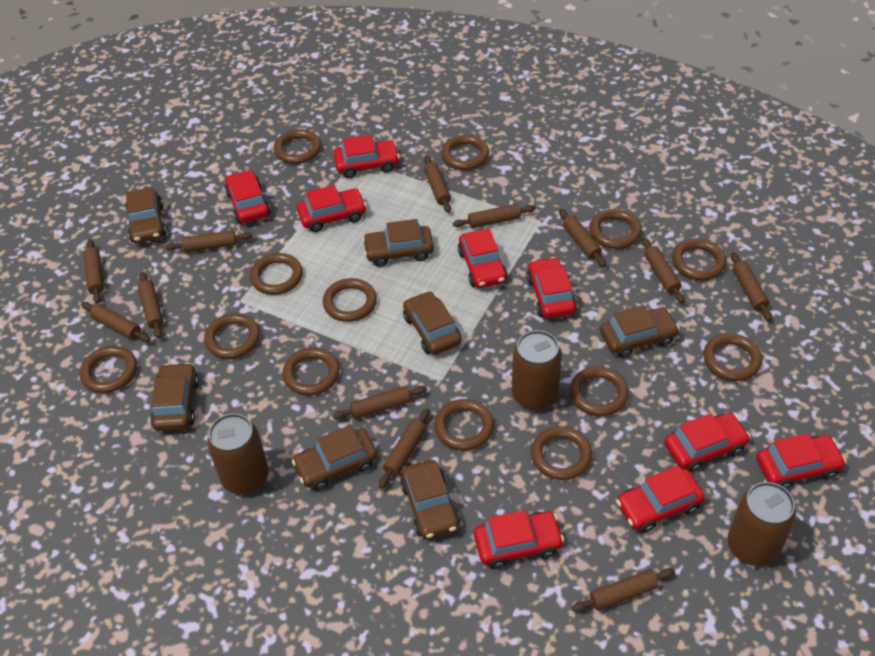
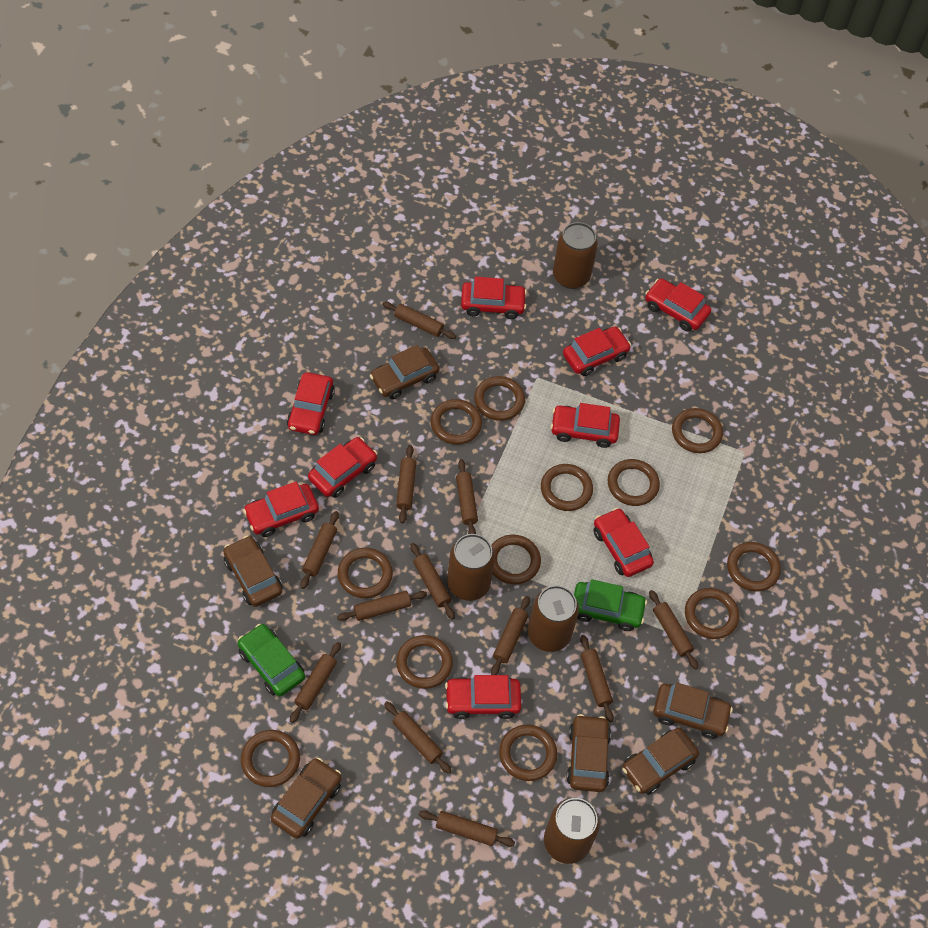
brown can: [207,413,269,494] [512,330,562,410] [728,482,796,566] = 3 -> [447,534,495,601] [528,585,579,652] [544,798,600,864] [553,222,598,289] = 4
brown car: [125,187,167,243] [150,362,199,431] [292,425,377,491] [362,219,434,267] [400,460,460,539] [403,291,462,355] [600,305,680,358] = 7 -> [223,536,282,607] [271,758,342,838] [370,345,440,399] [566,714,611,792] [622,728,699,795] [654,683,733,739] = 6
brown ring: [79,346,137,393] [204,313,260,359] [250,253,303,295] [274,129,321,164] [282,348,340,396] [323,278,377,322] [434,399,494,451] [441,135,489,170] [531,426,592,480] [570,366,629,416] [589,209,642,249] [672,239,727,280] [703,333,762,381] = 13 -> [241,730,300,787] [338,548,393,598] [396,635,453,689] [431,399,482,445] [474,376,525,421] [491,535,541,584] [499,724,557,781] [541,464,593,511] [608,459,660,506] [672,408,723,453] [685,588,739,639] [727,542,781,591] = 12
green car: none = 0 -> [238,624,305,697] [574,579,647,631] = 2

